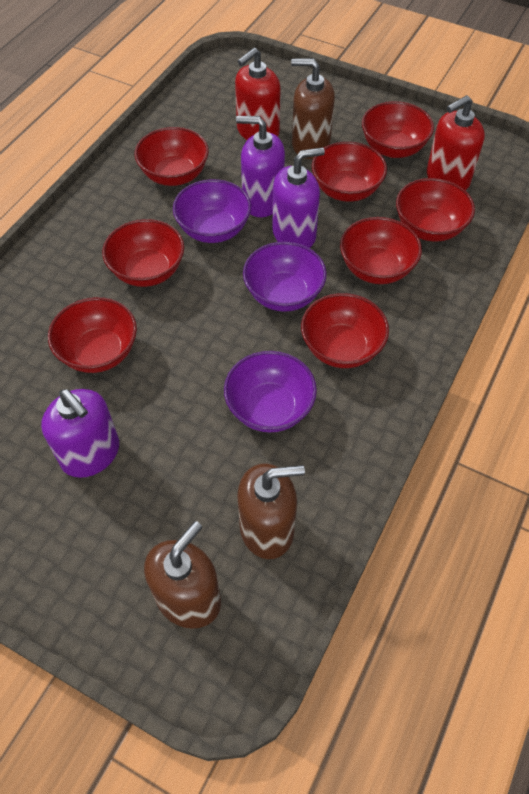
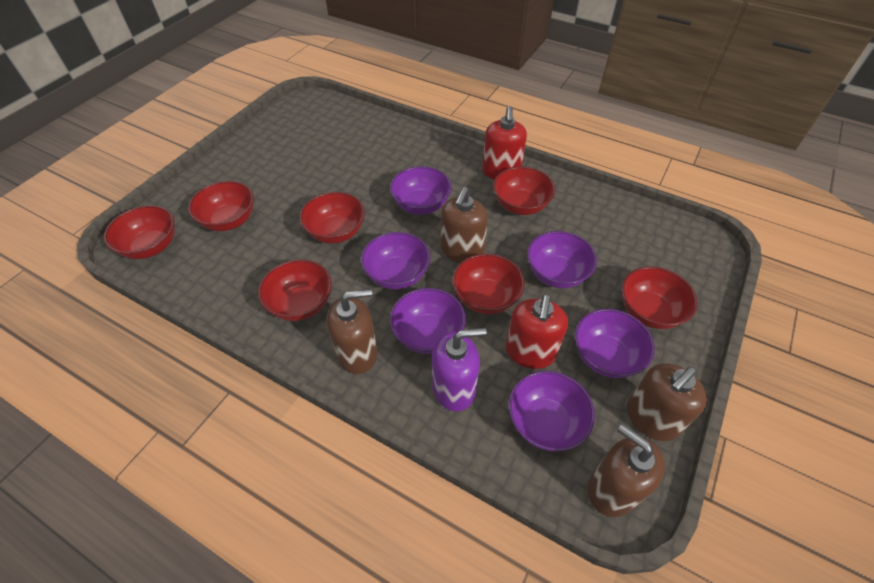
brown soap dispenser: [144,521,221,629] [237,463,305,559] [291,58,335,159] = 3 -> [327,289,378,374] [441,187,488,263] [588,424,665,517] [627,363,707,441] = 4
purple bowl: [173,179,251,243] [224,351,317,432] [243,242,327,312] = 3 -> [361,232,430,290] [390,166,452,215] [390,288,466,354] [508,371,595,451] [527,231,597,288] [575,309,655,378] = 6
purple soap dispenser: [41,389,119,478] [236,116,285,217] [272,147,325,248] = 3 -> [432,328,487,412] = 1
red bowl: [48,297,137,373] [102,219,184,287] [134,127,209,186] [301,293,389,368] [312,141,387,202] [340,217,422,284] [362,101,434,158] [396,178,475,242] = 8 -> [104,205,175,259] [188,181,254,231] [258,259,332,321] [300,192,365,244] [452,254,524,314] [493,167,555,215] [622,266,698,329] = 7

